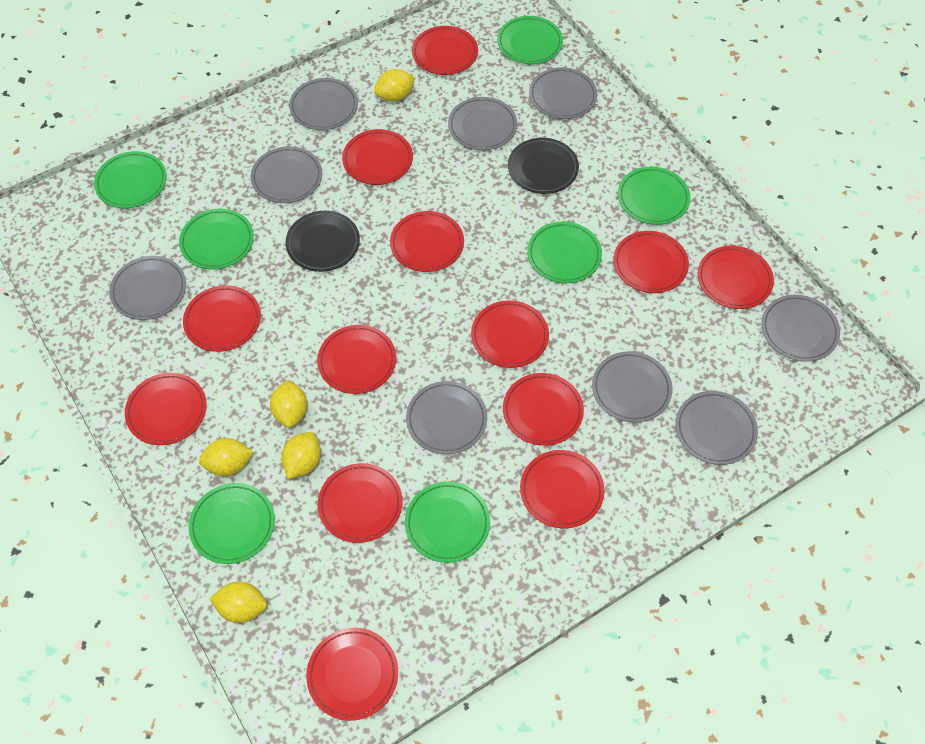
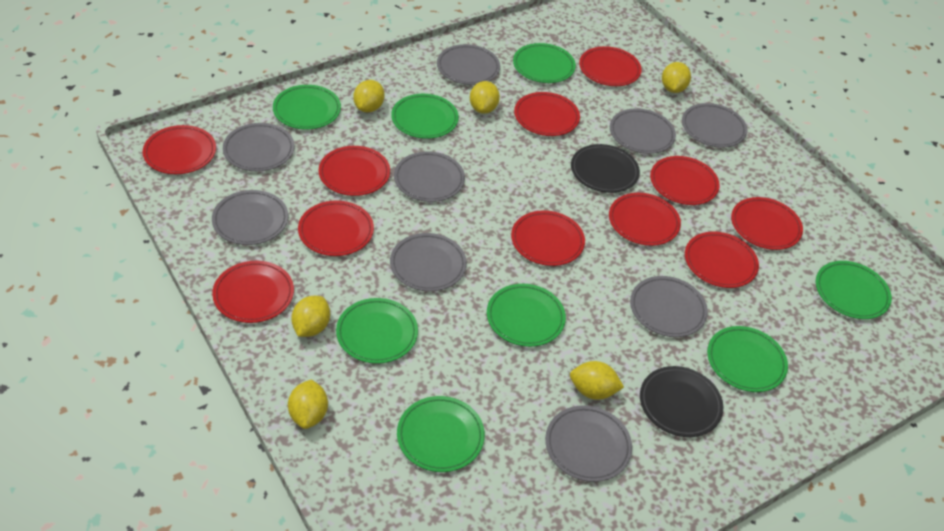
green plate: [94,151,167,208] [179,209,254,270] [188,483,275,564] [405,482,490,563] [497,16,563,64] [527,221,602,283] [618,166,690,225] = 7 -> [273,85,341,130] [336,298,418,364] [391,94,459,139] [397,396,485,472] [487,284,566,347] [513,43,576,83] [707,326,788,392] [816,261,892,319] = 8
red plate: [125,373,207,445] [183,285,261,352] [306,628,398,721] [317,325,396,394] [318,463,403,543] [342,129,413,185] [390,211,464,272] [412,26,478,75] [471,300,549,368] [503,373,584,446] [520,450,605,529] [614,231,689,293] [698,246,774,309] = 13 -> [143,125,216,174] [212,261,294,323] [298,201,374,256] [319,146,390,196] [511,210,585,266] [514,92,580,136] [579,46,642,86] [609,193,681,246] [650,156,720,205] [685,232,759,288] [731,197,803,250] = 11
yellow lemon: [199,438,254,476] [209,582,267,623] [270,380,307,428] [281,432,321,479] [374,69,415,101] = 5 -> [288,380,328,429] [291,296,330,337] [353,80,385,112] [470,81,500,114] [570,361,624,400] [662,62,691,93] = 6

